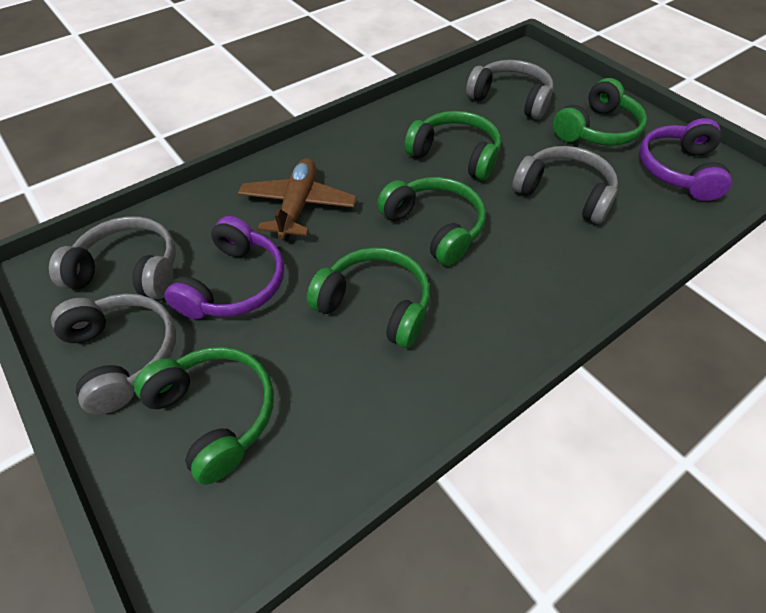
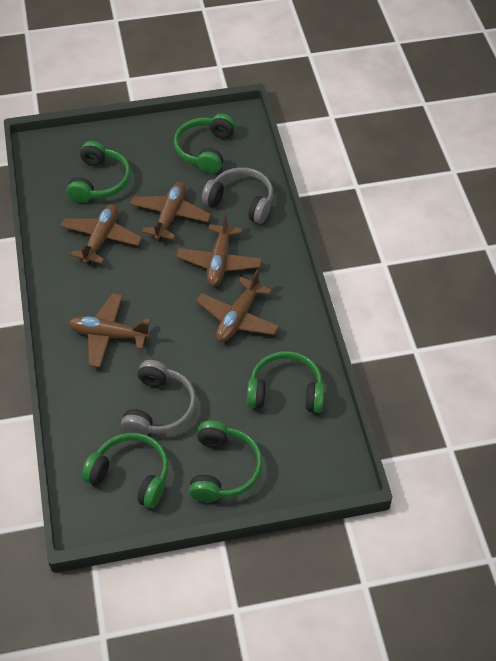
brown plane: [238,158,357,241] = 1 -> [60,204,142,265] [68,293,151,368] [130,182,211,241] [176,212,262,287] [196,269,279,342] = 5
grey headphones: [49,216,176,299] [51,294,176,415] [466,60,554,120] [512,146,618,224] = 4 -> [121,360,196,435] [202,167,273,224] = 2
purple headphones: [165,216,284,319] [639,118,732,201] = 2 -> none = 0

